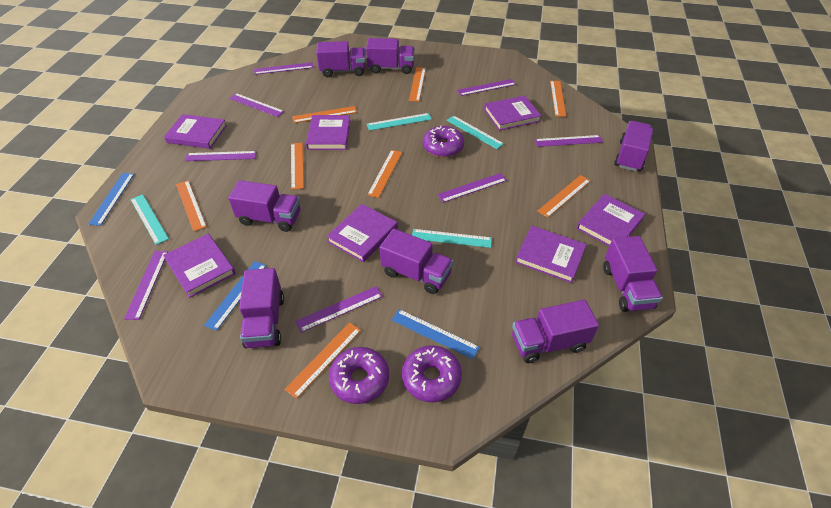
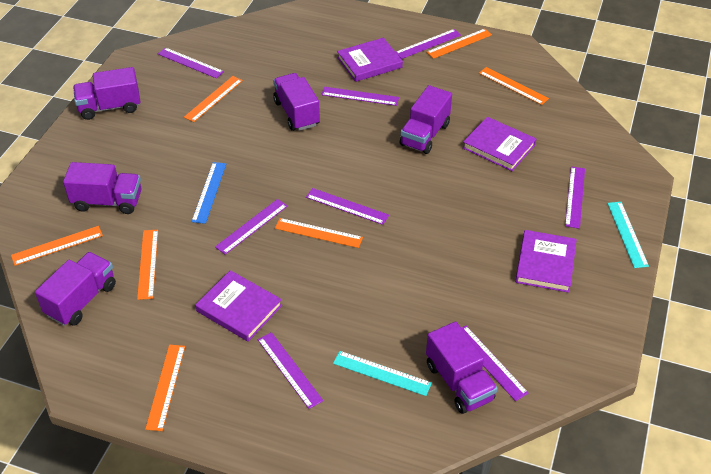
blue ruler: [88,173,134,226] [204,261,267,331] [392,309,480,359] = 3 -> [191,162,226,224] = 1
orange ruler: [176,181,207,232] [285,322,361,399] [291,143,304,190] [292,106,357,123] [367,150,402,198] [409,67,426,102] [537,175,591,218] [550,81,566,117] = 8 -> [11,226,103,266] [137,230,158,300] [145,345,185,431] [184,76,243,122] [275,218,363,248] [426,29,492,59] [479,67,549,105] = 7
purple book: [163,234,235,298] [164,114,227,149] [306,115,350,150] [326,204,398,262] [484,96,542,131] [515,226,587,283] [576,194,645,246] = 7 -> [195,270,282,342] [337,38,403,82] [463,117,536,171] [515,230,577,293] = 4
purple donut: [329,347,389,404] [402,345,462,402] [423,125,464,157] = 3 -> none = 0
purple truck: [228,180,301,232] [239,268,284,348] [316,41,366,77] [366,38,415,74] [379,229,453,294] [512,300,599,363] [603,236,663,312] [614,121,653,172] = 8 -> [35,252,116,326] [63,162,141,214] [73,67,141,120] [273,73,320,131] [400,85,452,154] [426,321,498,414] = 6
turquoise ruler: [130,194,169,245] [367,113,432,131] [412,229,492,248] [447,116,504,149] = 4 -> [333,351,432,396] [607,202,649,268] = 2

